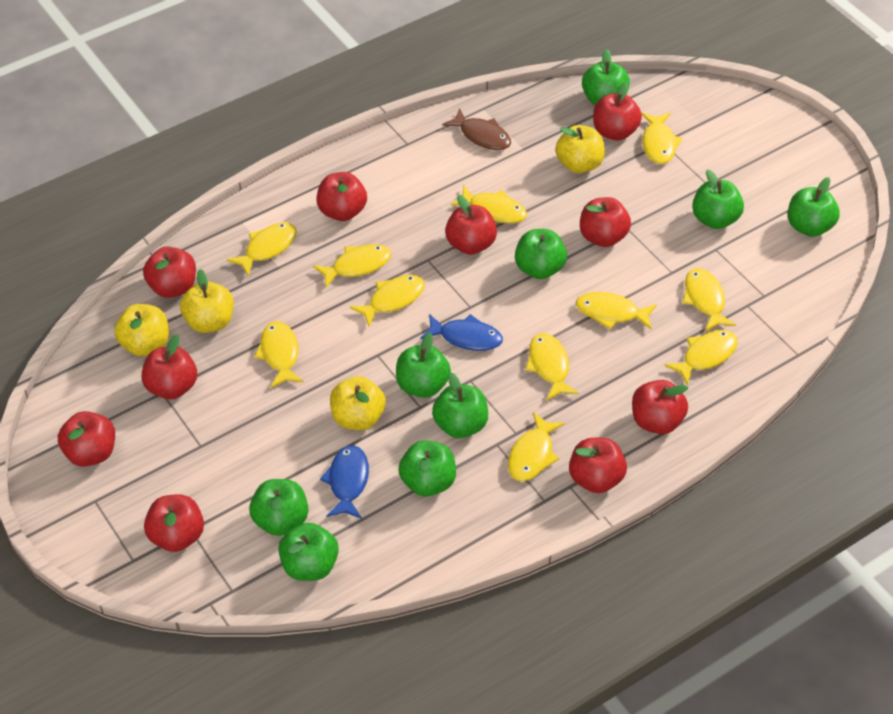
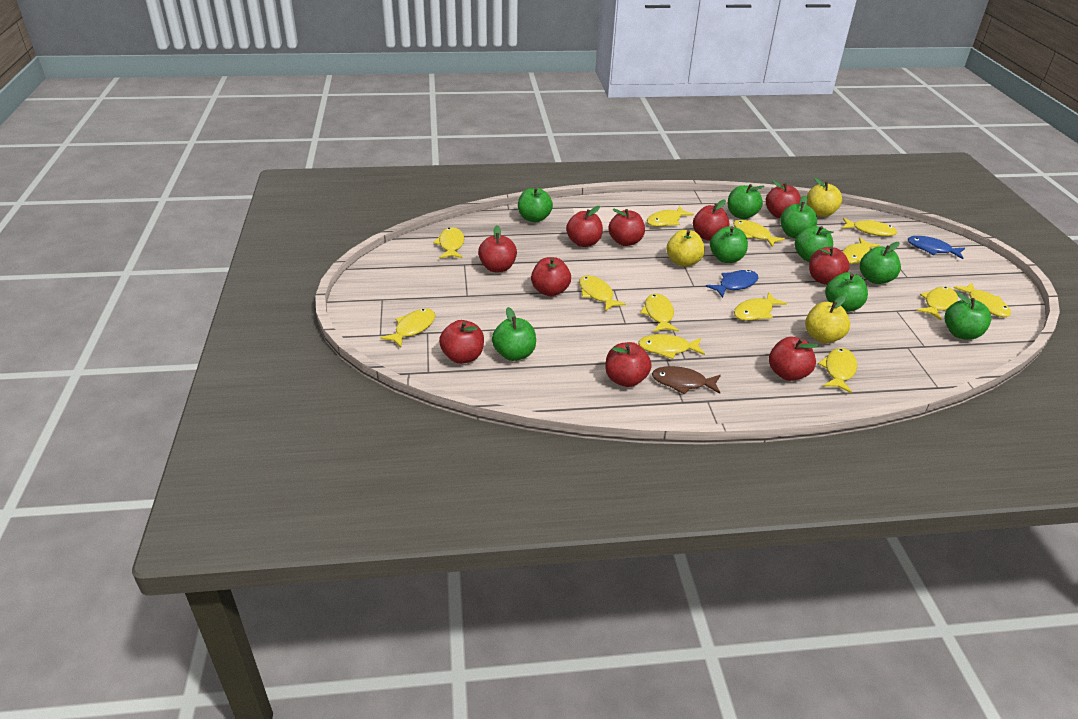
yellow apple: [114,304,169,356] [180,269,234,333] [330,376,386,430] [555,125,605,173] = 4 -> [667,230,705,267] [805,295,850,343] [807,177,842,217] = 3
yellow fish: [227,222,296,276] [254,321,304,388] [313,244,391,288] [350,275,425,327] [451,185,527,224] [508,412,565,481] [525,333,579,400] [576,292,657,329] [641,113,683,164] [664,330,738,386] [683,268,736,331] = 11 -> [380,308,435,347] [433,227,464,258] [579,275,626,311] [638,334,705,359] [640,293,679,332] [647,206,694,227] [733,220,785,247] [734,292,787,321] [818,348,857,393] [842,218,897,236] [842,237,880,264] [916,287,958,320] [954,283,1011,317] = 13

